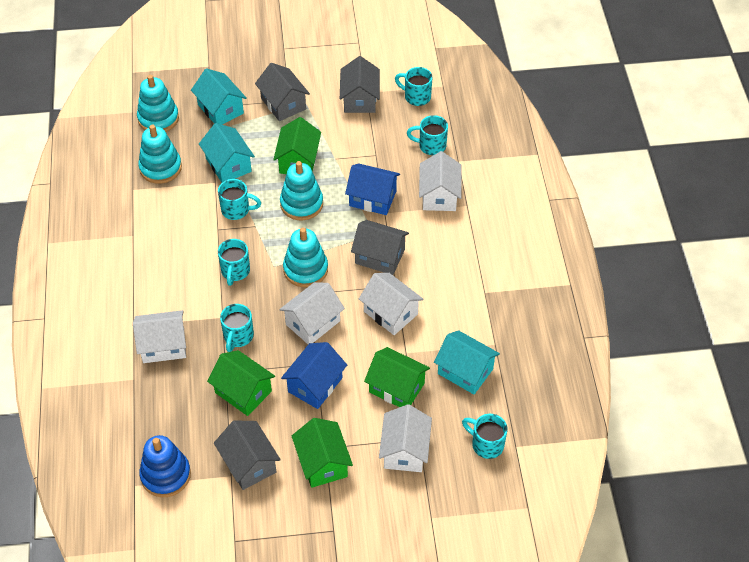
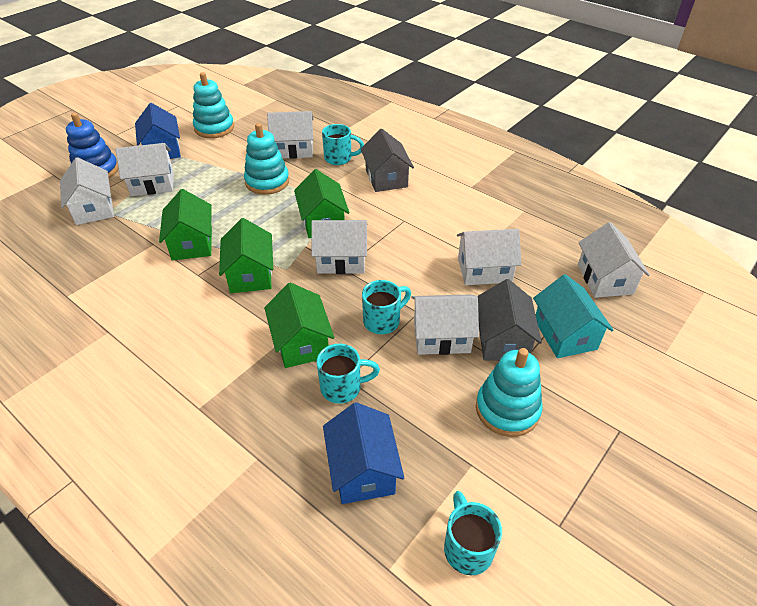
grey house: [214,420,281,490] [255,63,310,121] [340,56,380,113] [351,220,409,275] = 4 -> [361,129,414,192] [478,279,542,361] = 2
turquoise house: [191,68,247,125] [199,123,255,182] [434,330,500,394] = 3 -> [533,274,614,358] = 1
turquoise mug: [218,179,261,220] [218,239,250,286] [220,304,254,352] [395,67,432,106] [407,115,448,155] [462,414,507,459] = 6 -> [317,344,380,404] [322,124,364,165] [362,280,411,334] [444,491,502,575] = 4
turquoise stacking toy: [137,75,179,132] [138,124,182,184] [280,161,323,220] [283,228,328,287] = 4 -> [193,72,234,138] [244,123,289,195] [476,348,542,437] = 3
white house: [133,310,186,363] [279,282,345,344] [359,273,424,335] [379,404,432,472] [419,151,462,211] = 5 -> [60,157,114,225] [116,143,174,196] [267,111,313,159] [311,220,368,274] [411,294,479,355] [457,229,522,285] [578,222,650,298] = 7

